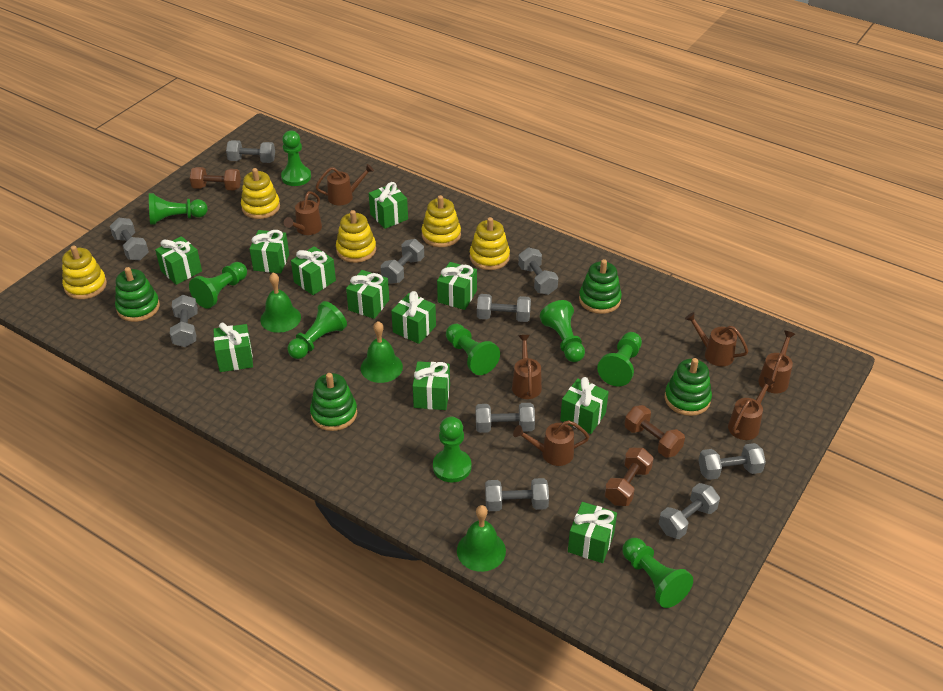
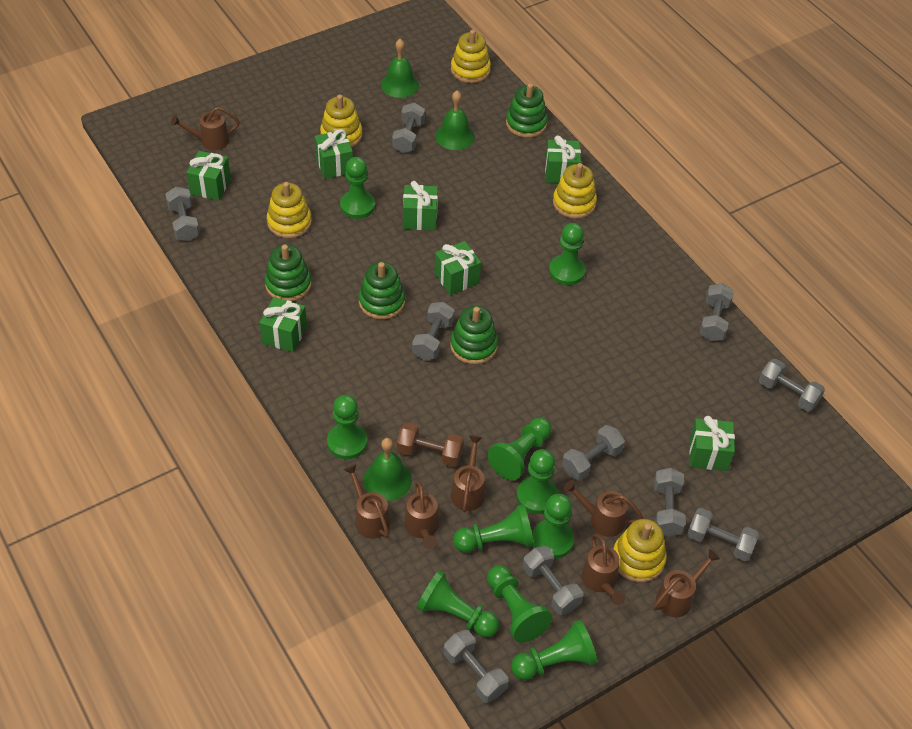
brown dumbbell: [190,167,241,191] [604,448,654,506] [624,405,685,458] = 3 -> [397,422,464,467] = 1
green gift: [155,236,202,285] [213,323,253,372] [249,230,289,273] [291,246,336,295] [346,270,389,319] [369,182,408,229] [391,291,436,344] [413,361,450,410] [437,262,477,310] [560,377,609,434] [568,502,617,563] = 11 -> [186,151,231,201] [260,297,307,352] [314,129,353,179] [403,181,438,230] [434,241,481,295] [545,136,581,183] [689,416,735,471] = 7
green pawn: [149,193,208,225] [189,262,247,309] [281,131,311,186] [287,301,347,359] [433,417,472,482] [446,324,500,375] [540,300,585,362] [597,332,642,387] [622,538,693,608] = 9 -> [327,395,367,459] [340,157,375,219] [417,570,499,637] [453,504,534,553] [487,565,552,643] [488,418,552,480] [511,620,597,680] [517,449,558,514] [532,494,574,559] [549,223,585,285] = 10

